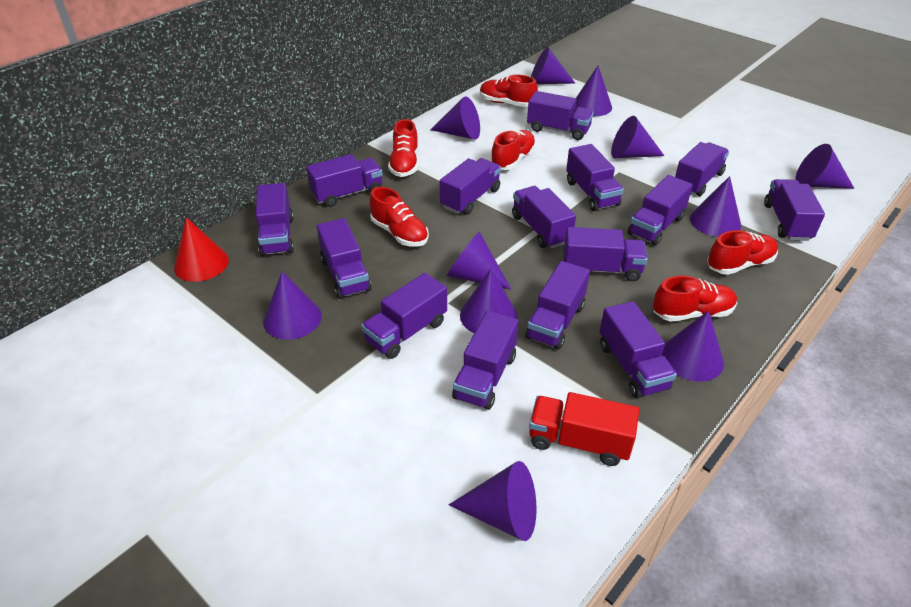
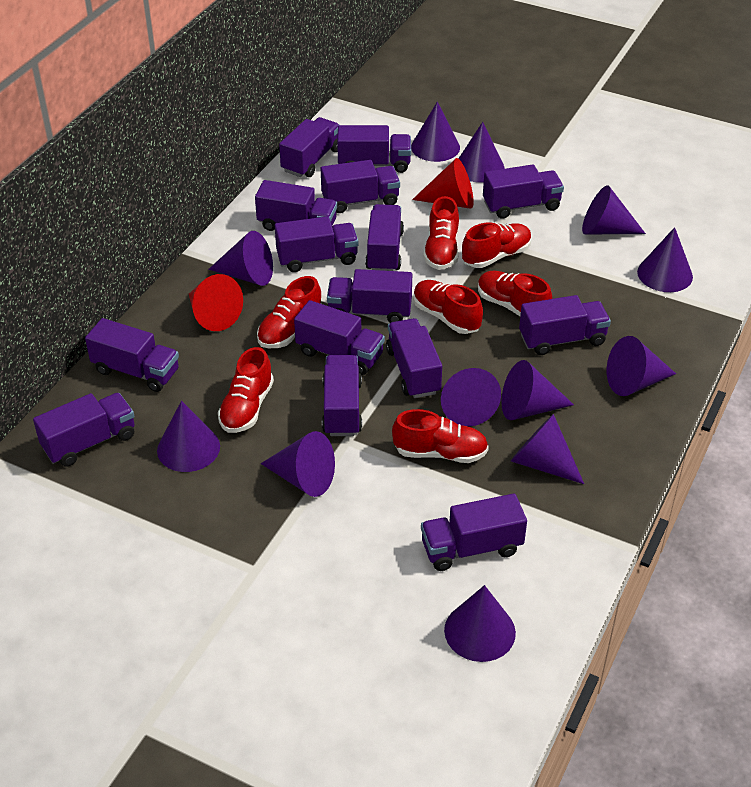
purple cone: [263,272,322,340] [430,97,480,140] [447,231,511,289] [449,461,537,541] [460,269,518,333] [531,47,575,84] [575,66,612,116] [611,116,664,158] [662,311,724,382] [690,176,741,237] [795,144,855,189] = 11 -> [157,401,220,472] [208,231,273,286] [261,431,335,497] [411,102,460,162] [441,368,501,427] [444,585,516,662] [458,122,505,183] [501,360,574,420] [511,414,584,484] [582,185,646,234] [607,336,676,396] [637,227,693,292] = 12
red cone: [174,217,229,282] = 1 -> [189,274,243,331] [412,158,474,209] = 2
red shoe: [369,187,429,247] [388,119,418,177] [480,75,538,107] [490,130,536,170] [653,275,737,322] [707,230,778,275] = 6 -> [218,347,274,433] [257,276,322,348] [392,409,489,463] [413,280,483,334] [423,196,459,270] [462,222,532,268] [478,271,552,316] = 7
red truck: [529,392,639,466] = 1 -> none = 0

